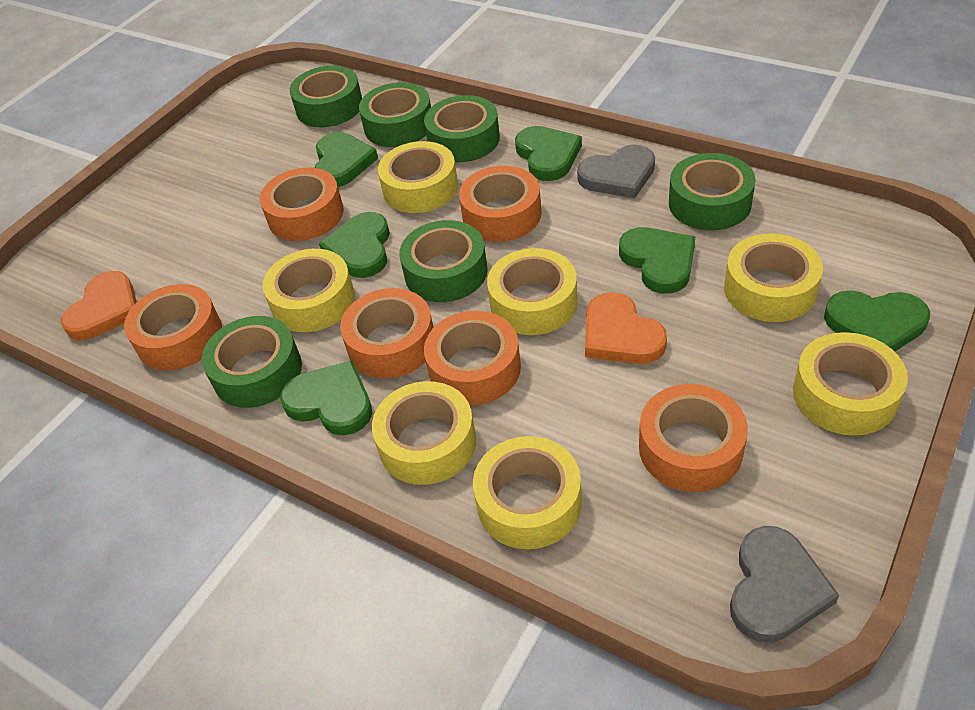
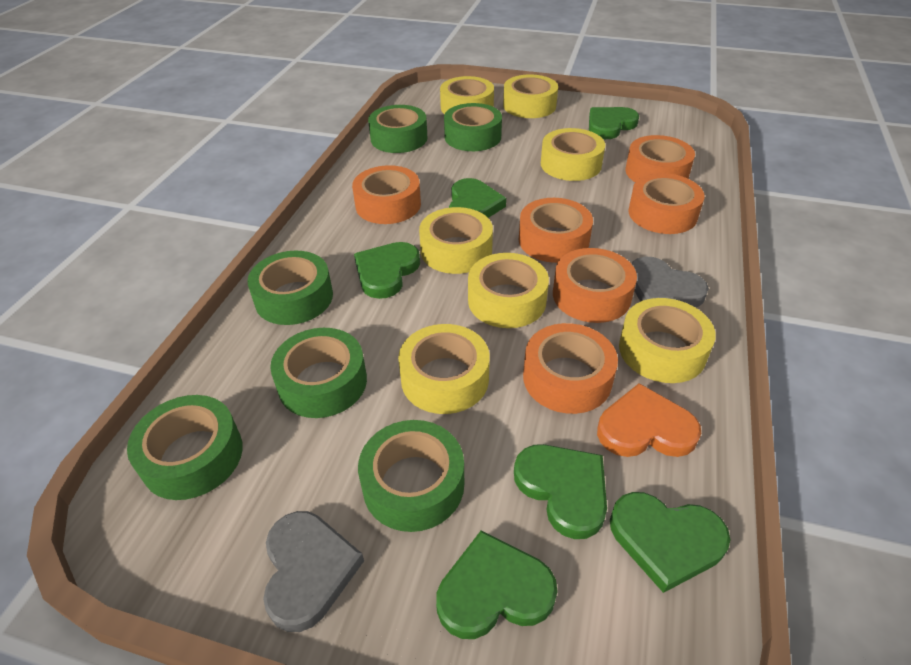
orange heart: [61,271,137,340] [585,292,667,364] = 2 -> [597,383,701,457] = 1

